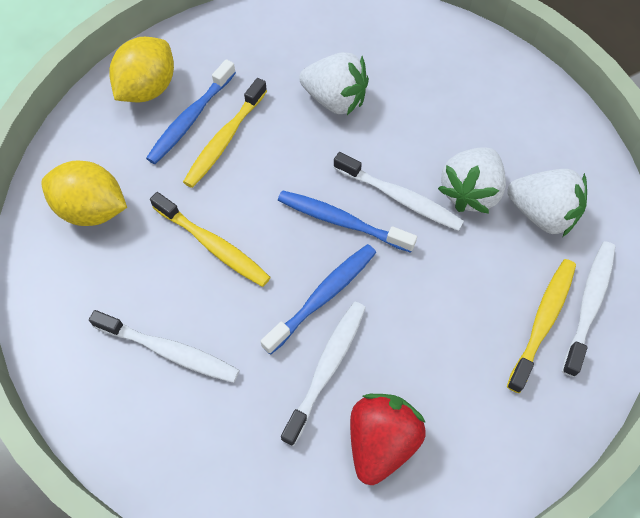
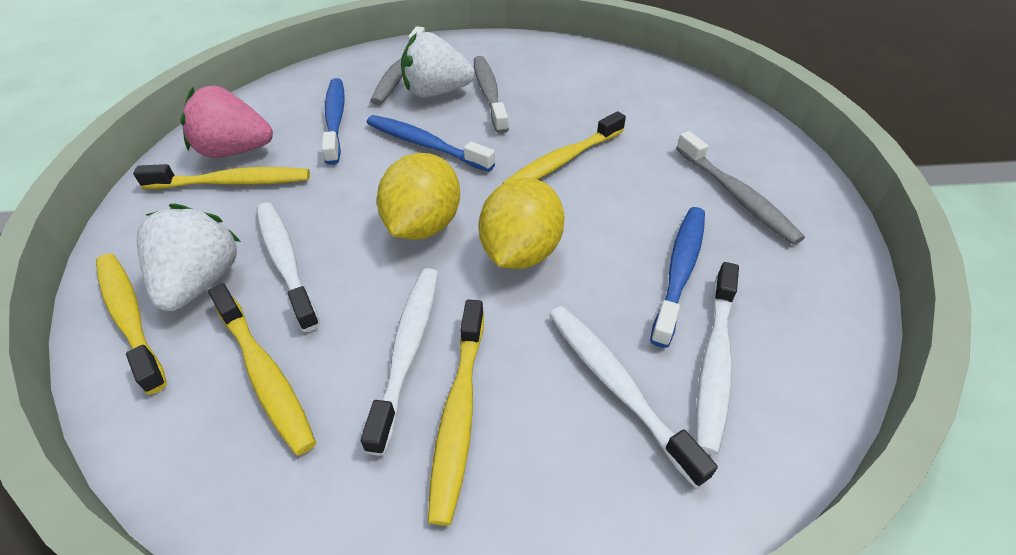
grey toothbrush: none = 0 -> [370,27,425,105] [474,56,509,134] [676,131,805,245] = 3
pink strawberry: none = 0 -> [180,85,273,158] = 1
red strawberry: [350,394,426,485] = 1 -> none = 0
white strawberry: [299,52,369,115] [438,148,506,214] [507,169,587,237] = 3 -> [137,204,241,311] [401,32,474,98] = 2
yellow toothbrush: [150,192,271,287] [183,78,267,188] [507,259,576,393] = 3 -> [96,253,167,395] [133,164,310,189] [208,283,316,455] [428,300,484,526] [502,111,626,184] = 5

